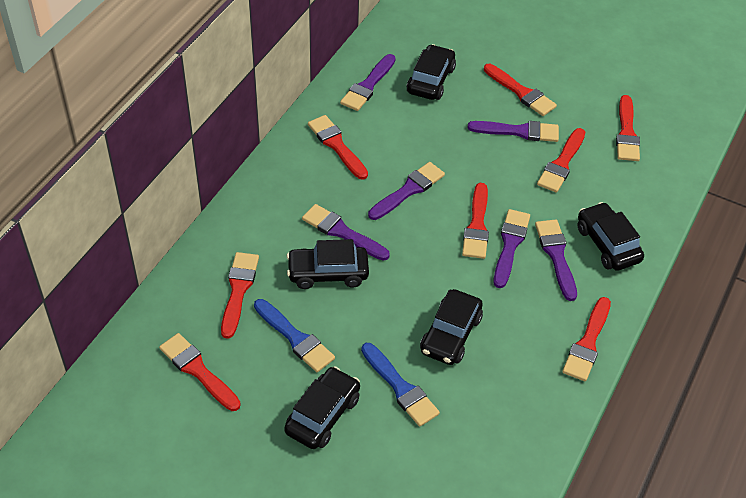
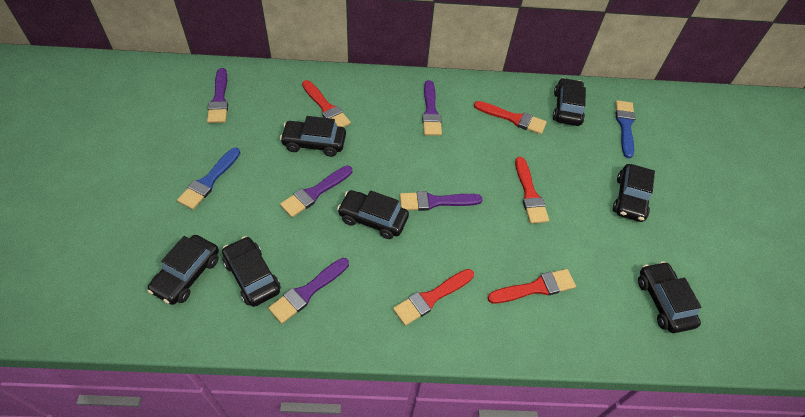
black car: [284,366,360,449] [287,239,369,289] [407,44,456,100] [420,289,483,365] [578,202,644,271] = 5 -> [147,235,219,305] [222,236,281,307] [280,116,346,157] [337,190,409,239] [553,78,586,126] [613,164,655,222] [638,261,701,333] = 7
purple brush: [302,204,390,261] [340,54,396,111] [368,162,445,220] [468,121,559,142] [493,209,530,288] [535,219,577,301] = 6 -> [207,68,228,123] [268,258,349,324] [280,166,352,217] [400,191,483,211] [422,80,442,136] = 5
red brush: [159,333,241,411] [221,252,259,339] [308,115,368,180] [462,183,489,259] [484,64,557,116] [537,128,585,193] [562,297,611,381] [616,95,640,161] = 8 -> [302,80,351,127] [393,269,474,326] [474,101,547,134] [488,269,576,304] [515,157,549,224] = 5

